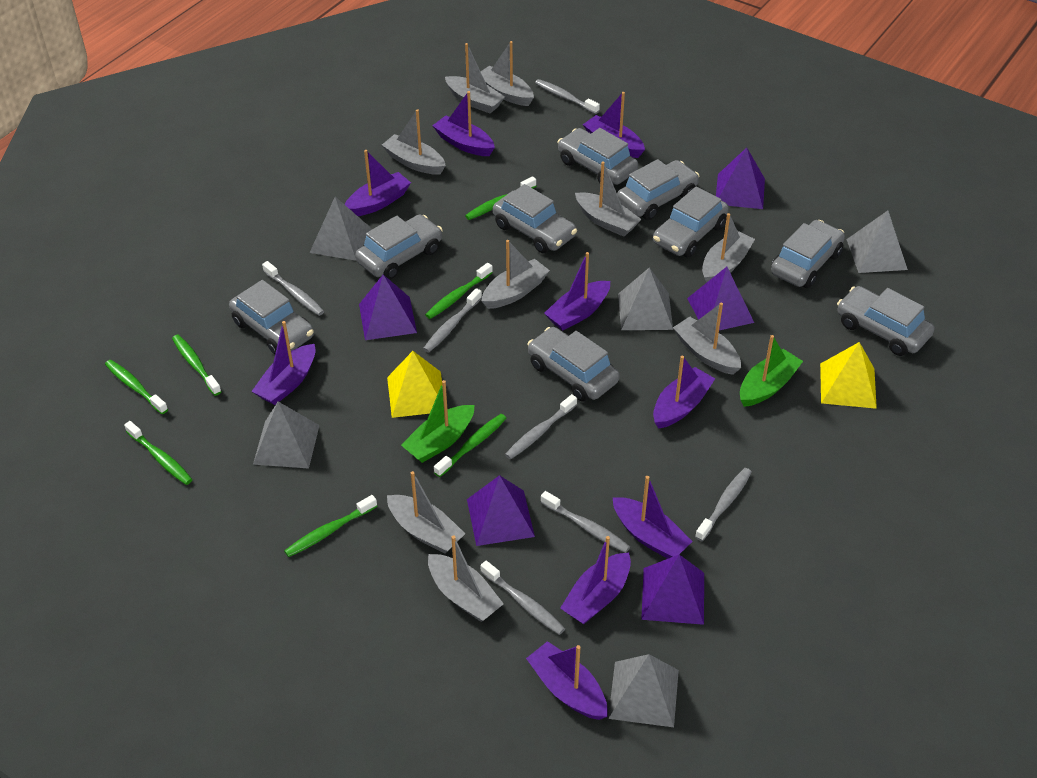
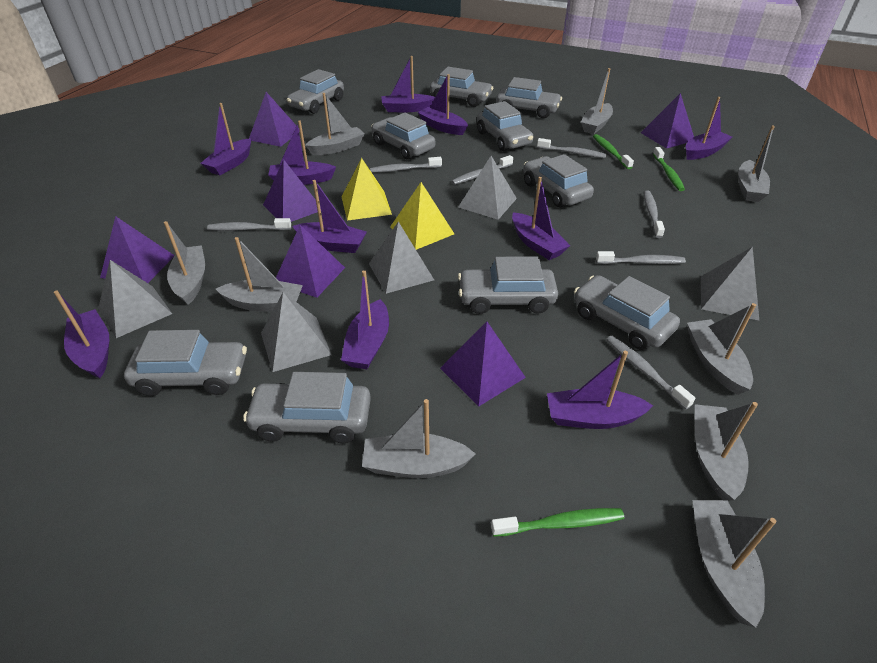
green boat: [401,380,474,463] [740,335,803,407] = 2 -> none = 0
green toothbrush: [105,360,168,414] [124,421,193,485] [172,335,222,396] [284,495,377,557] [425,263,493,319] [434,414,507,477] [465,176,536,220] = 7 -> [491,508,624,537] [593,134,634,169] [653,147,685,191] = 3
grey car: [229,280,314,355] [355,215,443,280] [493,184,577,254] [527,327,620,402] [558,128,638,185] [617,159,699,220] [653,187,729,258] [771,220,845,288] [837,286,934,356] = 9 -> [124,330,247,396] [243,372,371,444] [287,69,344,114] [371,112,435,160] [430,67,493,107] [458,256,558,314] [477,101,533,151] [496,77,562,118] [523,154,594,208] [574,275,680,350] = 10
purple boat: [251,321,316,405] [345,150,411,216] [432,91,495,156] [526,641,608,720] [544,252,610,331] [560,536,631,624] [583,92,645,158] [613,476,693,559] [653,355,715,429] = 9 -> [54,290,109,378] [201,103,251,175] [268,120,336,185] [292,180,367,253] [341,270,389,369] [381,56,435,112] [418,74,468,135] [512,177,570,260] [547,351,653,429] [686,97,732,160] = 10
purple pyramid: [359,275,417,340] [467,475,535,546] [641,554,704,625] [687,267,754,331] [716,148,765,209] = 5 -> [100,216,174,283] [249,92,300,147] [263,160,321,222] [276,225,345,298] [440,321,526,407] [641,93,694,149] = 6

